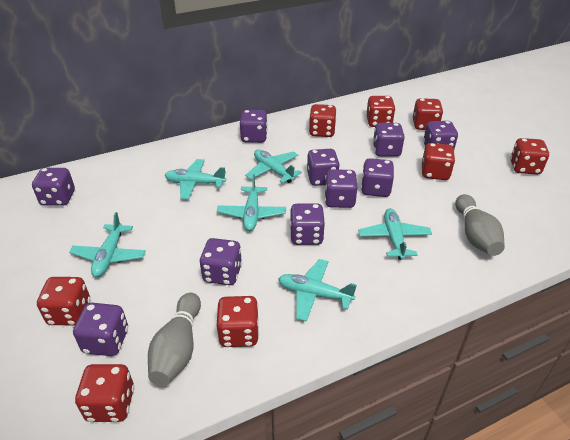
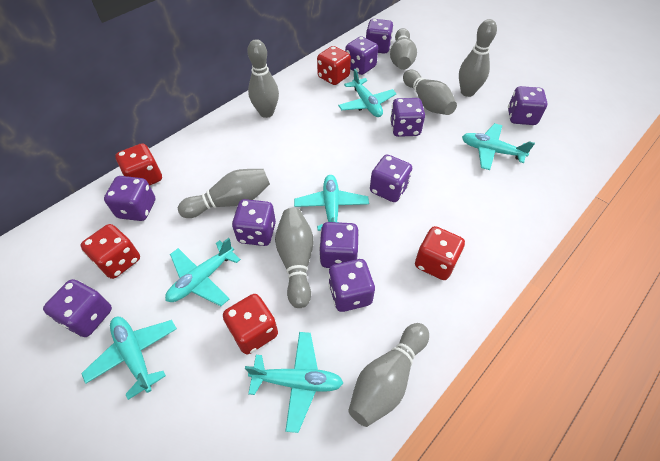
grey bowling pin: [148,293,201,386] [455,194,505,256] = 2 -> [178,169,270,218] [247,39,279,118] [275,208,313,308] [348,323,429,427] [390,28,417,70] [403,70,457,115] [459,19,497,97] = 7
red dice: [37,277,91,325] [75,364,134,422] [216,296,259,347] [309,104,337,137] [366,96,396,127] [413,98,443,130] [422,143,455,180] [510,138,549,174] = 8 -> [80,224,140,279] [115,143,162,185] [223,294,278,354] [317,46,351,85] [415,226,465,280] = 5

